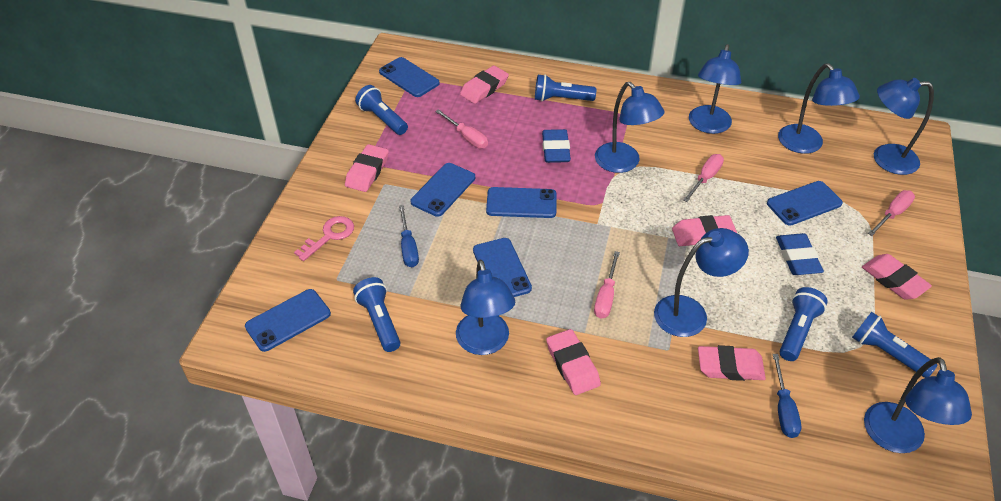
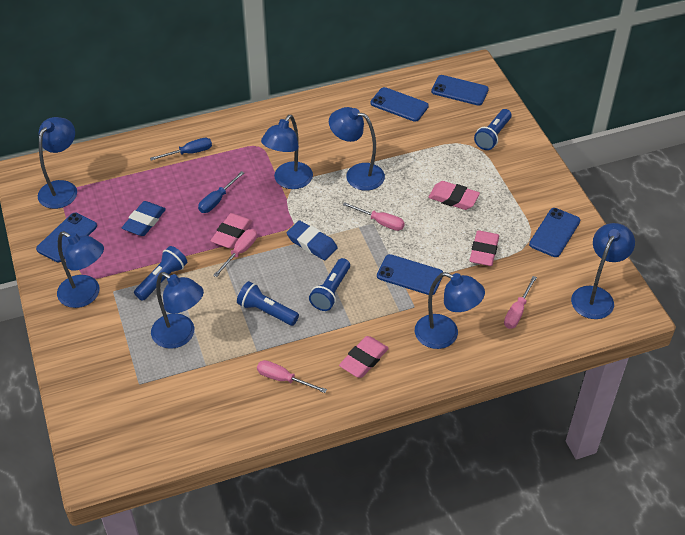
blue flashlight: [353,277,401,352] [355,85,408,135] [535,74,596,101] [780,287,828,361] [852,312,938,378] = 5 -> [134,246,187,301] [237,281,299,326] [309,258,350,311] [474,109,512,150] = 4
blue phone: [245,289,331,352] [379,57,440,97] [411,163,475,217] [473,238,532,297] [486,187,557,218] [767,181,843,226] = 6 -> [36,213,97,262] [370,87,429,122] [377,254,443,295] [431,75,489,106] [529,208,580,257] = 5
pink eraser: [345,144,389,192] [460,65,509,104] [546,329,601,395] [672,215,737,246] [698,345,766,381] [862,254,932,300] = 6 -> [211,213,252,249] [339,336,389,378] [428,181,480,210] [469,230,499,266] = 4
pink key: [294,216,354,261] = 1 -> none = 0

